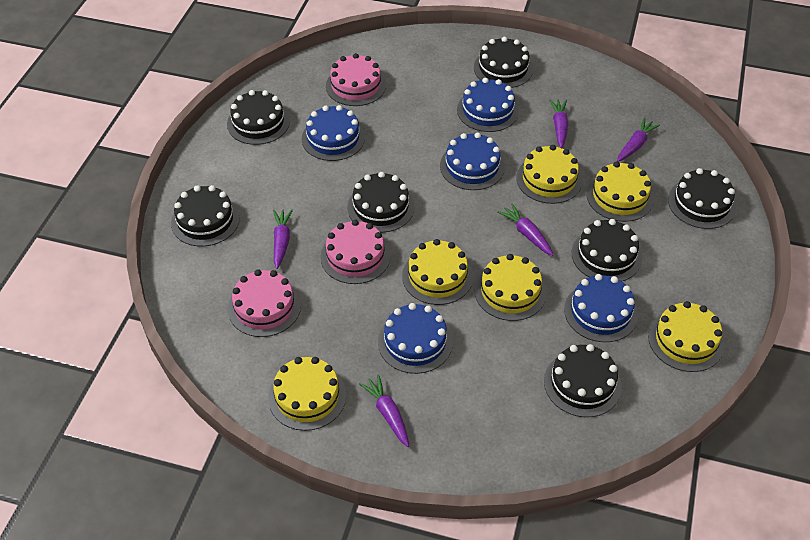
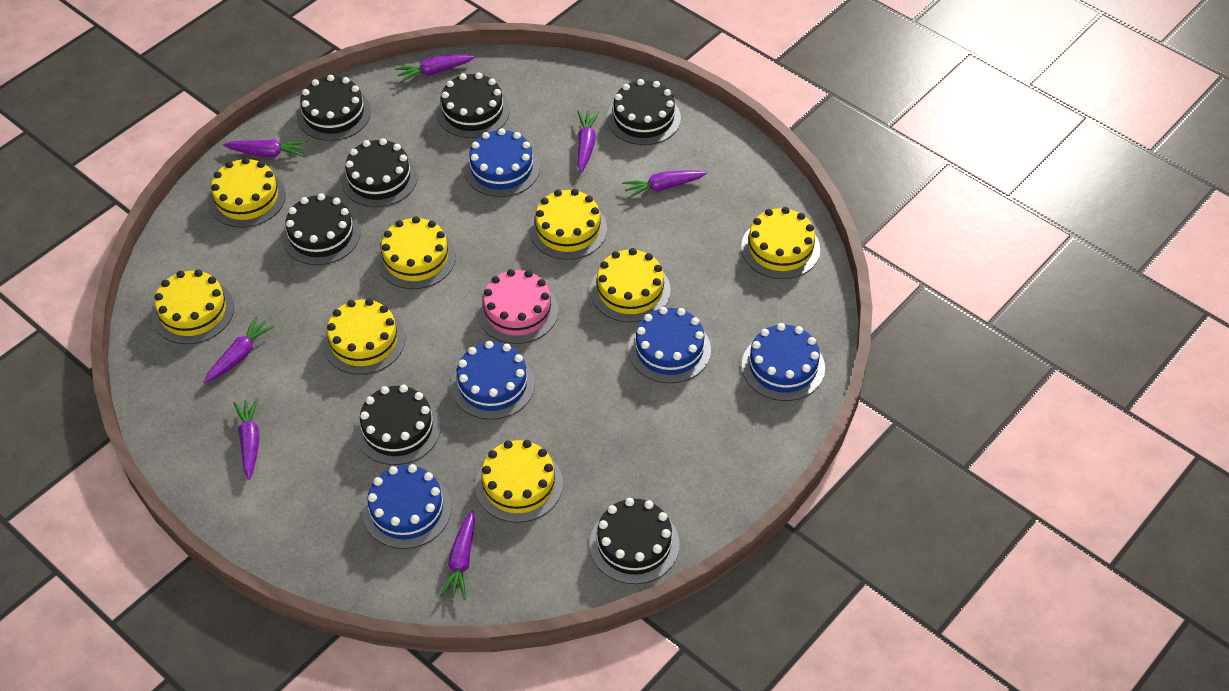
pink cake: [228,269,301,337] [320,220,391,284] [326,53,386,106] = 3 -> [477,269,558,344] = 1
purple carrot: [273,209,293,269] [359,374,409,447] [497,203,553,256] [549,99,569,148] [617,118,660,162] = 5 -> [203,316,275,383] [223,139,307,157] [233,398,259,480] [395,55,475,83] [440,510,475,600] [578,111,599,173] [622,170,707,198] = 7
yellow cake: [268,357,346,431] [402,239,473,305] [474,254,547,321] [516,145,582,204] [586,162,654,222] [648,301,724,372] = 6 -> [152,269,234,344] [208,157,286,228] [323,298,405,375] [376,216,456,289] [475,440,563,523] [529,189,607,260] [590,248,671,322] [741,207,820,279] = 8

